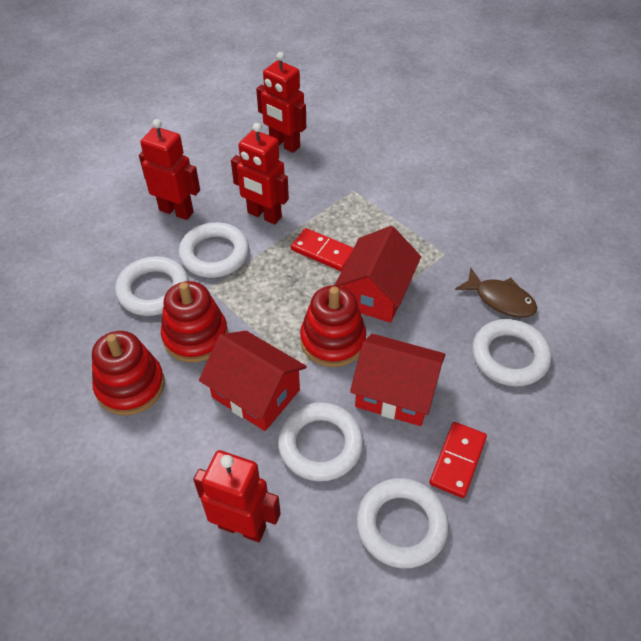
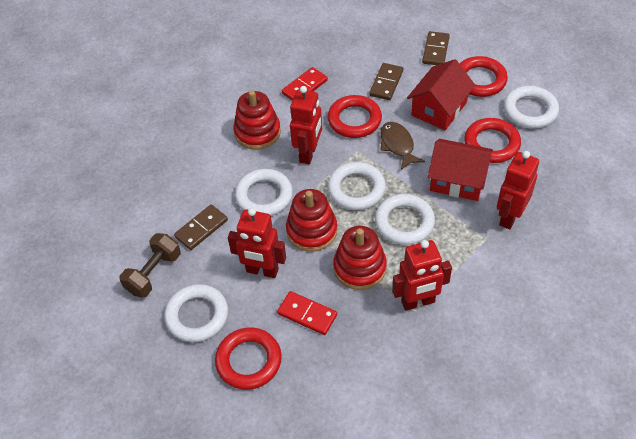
brown domino: none = 0 -> [174,204,228,250] [369,63,403,100] [422,31,450,65] = 3
brown dumbbell: none = 0 -> [119,233,181,298] = 1
red house: [199,331,307,431] [335,226,421,323] [350,334,445,426] = 3 -> [407,59,475,130] [428,139,493,201] = 2
red ring: none = 0 -> [215,327,282,390] [327,95,382,138] [460,56,508,97] [464,118,521,163] = 4

